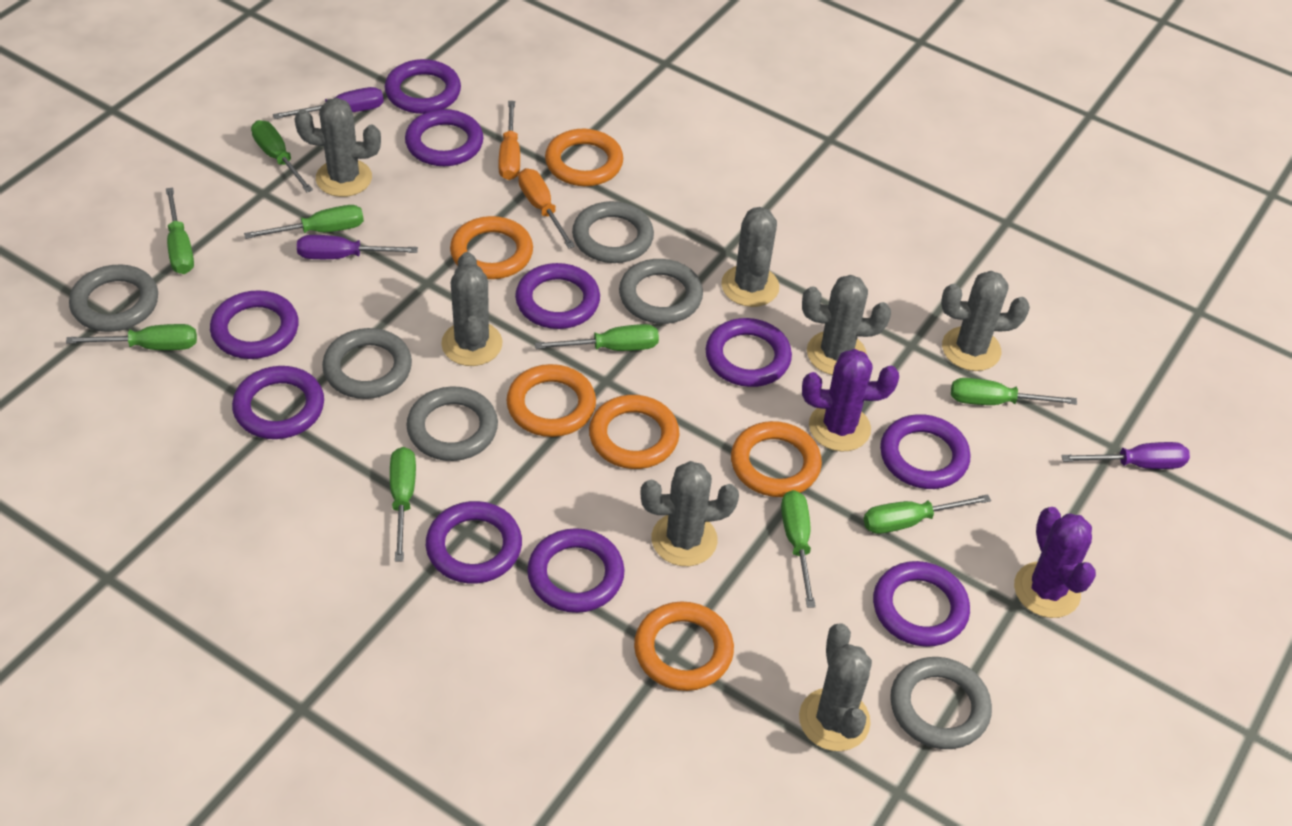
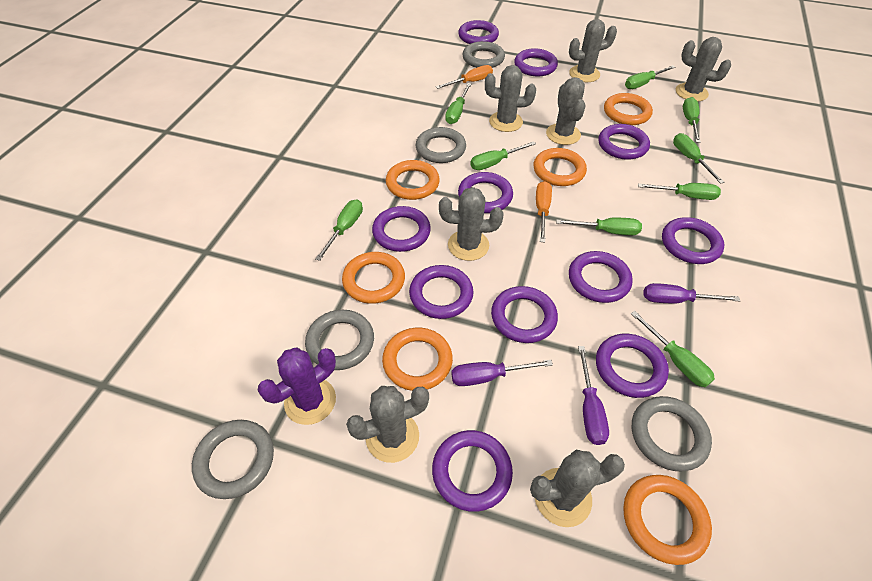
grey ring: [69,265,158,332] [322,328,412,399] [406,387,498,461] [572,201,654,263] [619,259,703,324] [890,657,992,749] = 6 -> [192,420,274,499] [305,310,374,370] [416,127,466,163] [463,41,505,68] [632,396,712,472] = 5
purple cactus: [802,349,899,452] [1014,507,1096,618] = 2 -> [258,347,336,425] = 1
purple ring: [210,290,299,359] [232,366,324,439] [385,59,461,114] [405,109,483,166] [426,501,522,584] [515,263,600,329] [527,528,625,613] [705,318,792,387] [873,561,970,647] [880,414,970,489] = 10 -> [372,206,431,252] [409,265,473,319] [432,430,513,512] [458,20,499,44] [458,172,513,213] [491,286,558,343] [514,48,558,77] [569,251,633,303] [596,334,669,398] [598,124,650,160] [662,217,724,264] = 11

